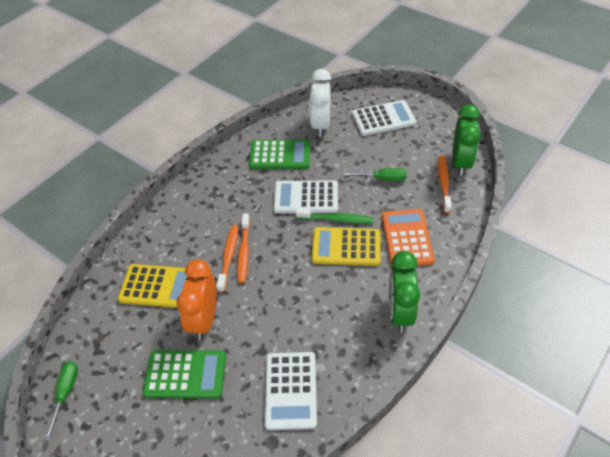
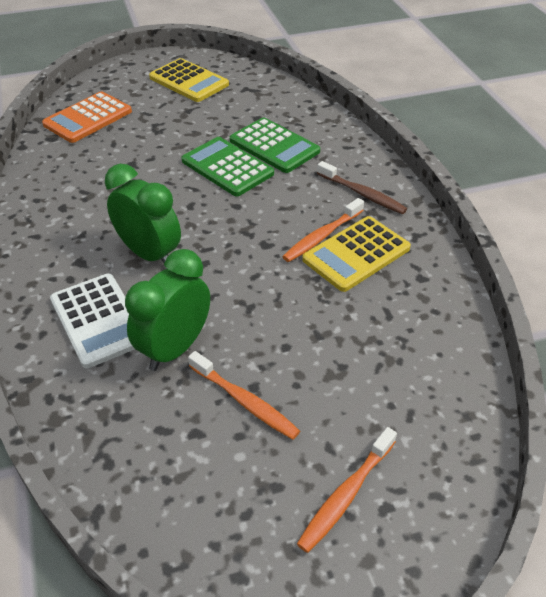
brown toothbrush: none = 0 -> [317,161,407,214] = 1
green screwdriver: [45,361,78,441] [343,168,407,181] = 2 -> none = 0
green toothbrush: [296,208,373,224] = 1 -> none = 0
orange clock: [176,259,217,340] = 1 -> none = 0
white calculator: [265,352,317,430] [274,181,338,214] [352,100,417,136] = 3 -> [50,274,135,369] = 1
white clock: [309,69,331,137] = 1 -> none = 0

